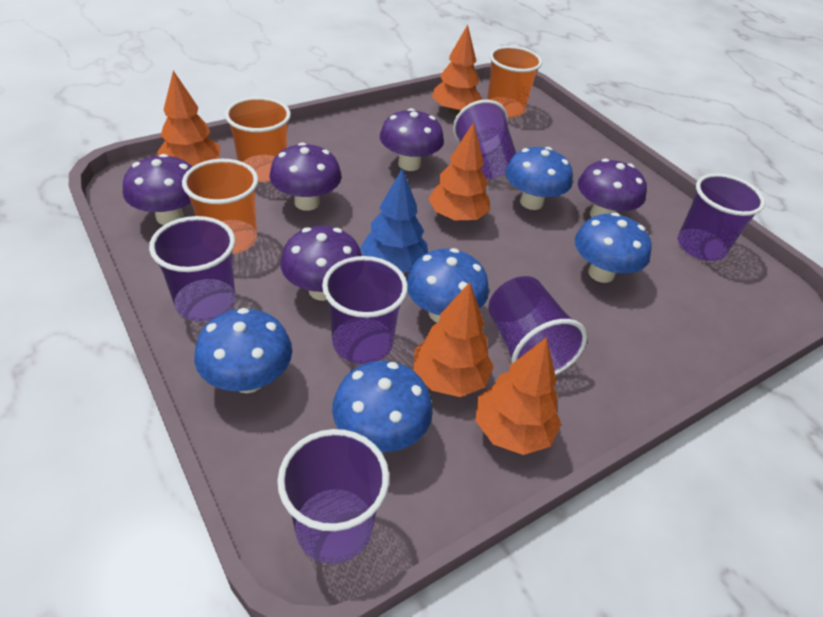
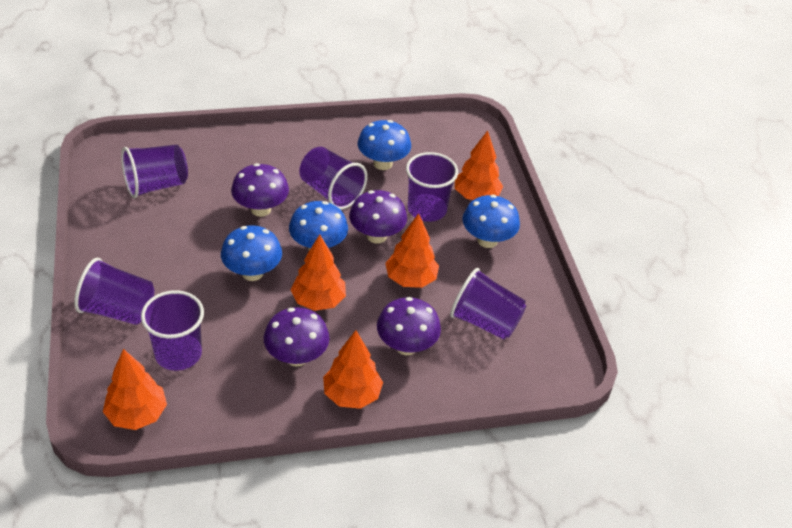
blue mushroom: [194,308,292,393] [332,361,433,452] [406,248,489,323] [505,147,573,210] [575,213,652,283] = 5 -> [221,225,282,281] [289,201,348,250] [358,120,411,170] [462,195,520,248] = 4
blue tree: [360,168,428,273] = 1 -> none = 0
orange cup: [182,159,258,254] [225,97,291,182] [487,46,542,118] = 3 -> none = 0
purple mushroom: [123,154,192,225] [270,143,342,211] [280,226,362,301] [380,108,444,171] [578,158,647,217] = 5 -> [231,163,289,217] [264,307,330,367] [349,190,407,243] [377,297,441,355] = 4

